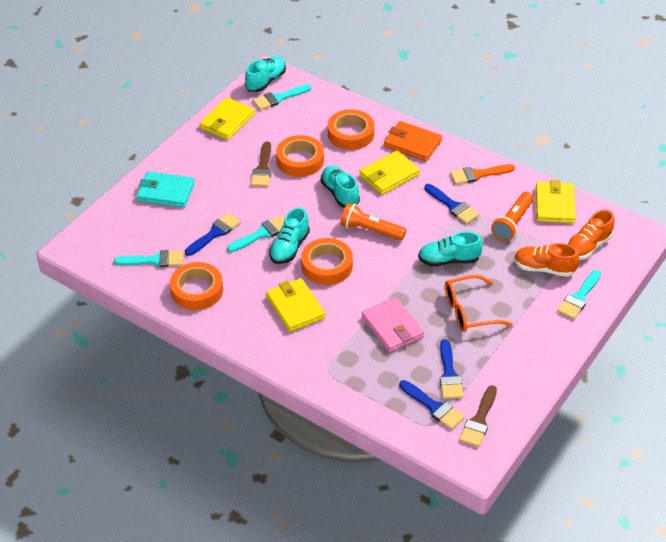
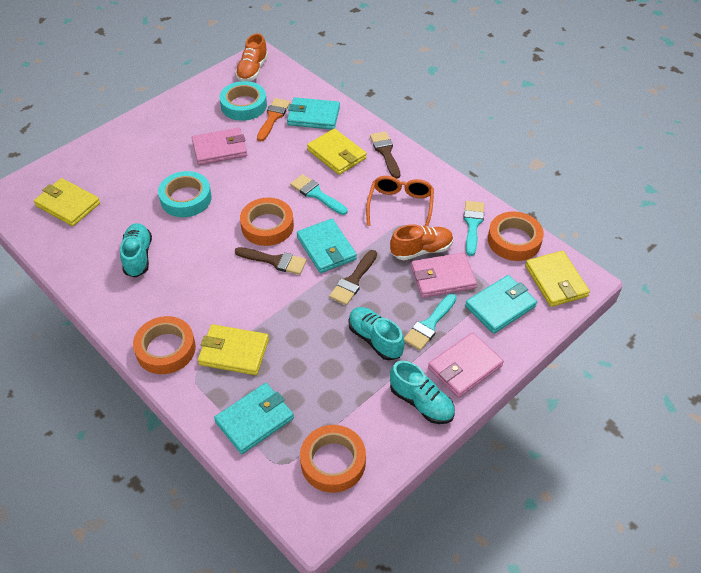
blue brush: [185,213,241,256] [399,380,465,430] [424,184,479,224] [440,339,463,399] = 4 -> none = 0
brown brush: [251,141,271,187] [459,385,497,447] = 2 -> [235,247,307,275] [329,250,377,305] [370,131,400,178] = 3
orange flashlight: [340,203,406,241] [491,192,533,241] = 2 -> none = 0
orange wallet: [384,121,442,161] = 1 -> none = 0
pink wallet: [362,297,424,352] = 1 -> [192,128,247,165] [411,252,477,298] [428,332,504,398] = 3
turquoise brush: [114,250,183,267] [227,216,284,252] [253,84,311,110] [557,270,601,319] = 4 -> [290,174,348,215] [404,294,457,351] [463,201,484,256] = 3
turquoise shoe: [245,56,286,92] [269,207,310,264] [321,165,360,208] [418,231,483,267] = 4 -> [120,223,152,278] [348,307,405,360] [390,361,455,424] = 3
turquoise tape: none = 0 -> [158,171,212,217] [220,81,267,121] = 2
turquoise wallet: [137,171,195,208] = 1 -> [214,383,294,454] [287,97,340,130] [297,219,357,273] [465,275,537,334] = 4

